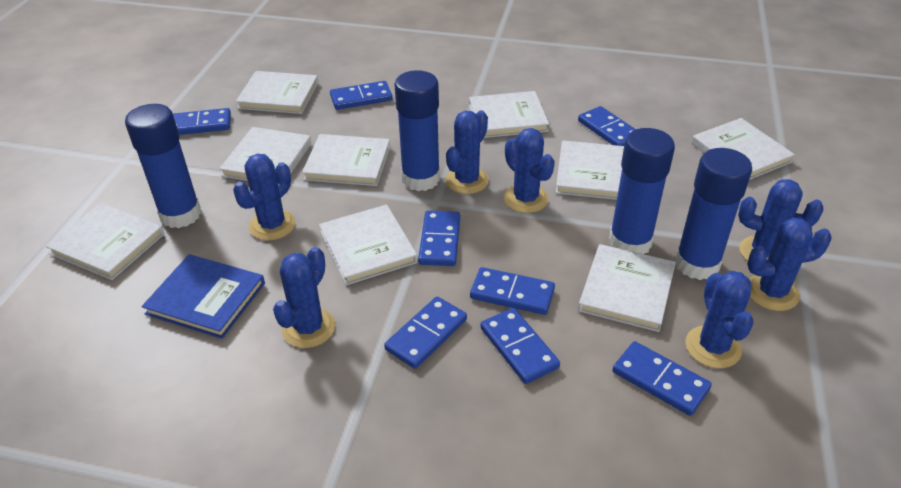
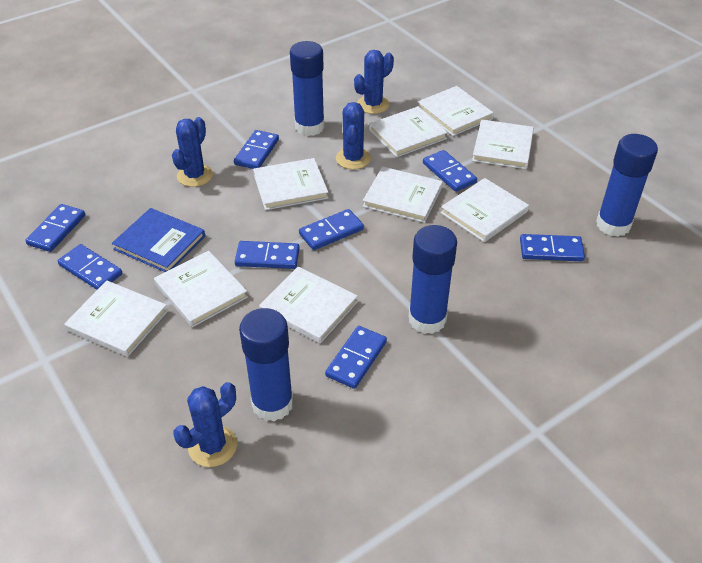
blue cactus: [233,154,296,240] [273,247,335,348] [445,111,489,194] [504,128,555,213] [685,271,754,368] [738,179,823,261] [747,217,832,311] = 7 -> [172,117,213,187] [174,382,237,467] [336,102,371,169] [354,50,394,114] = 4

